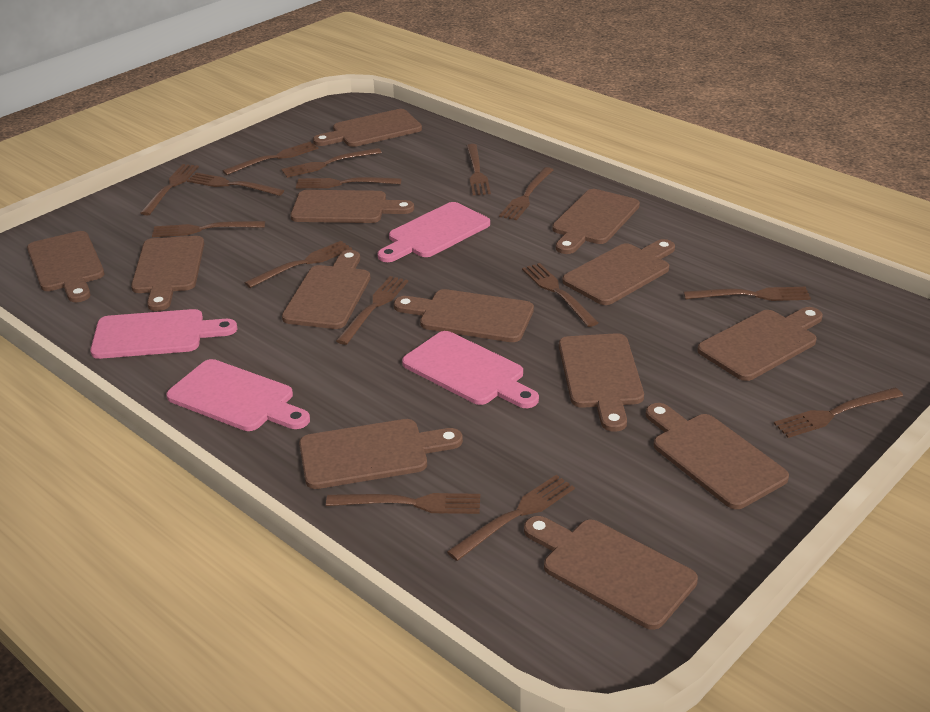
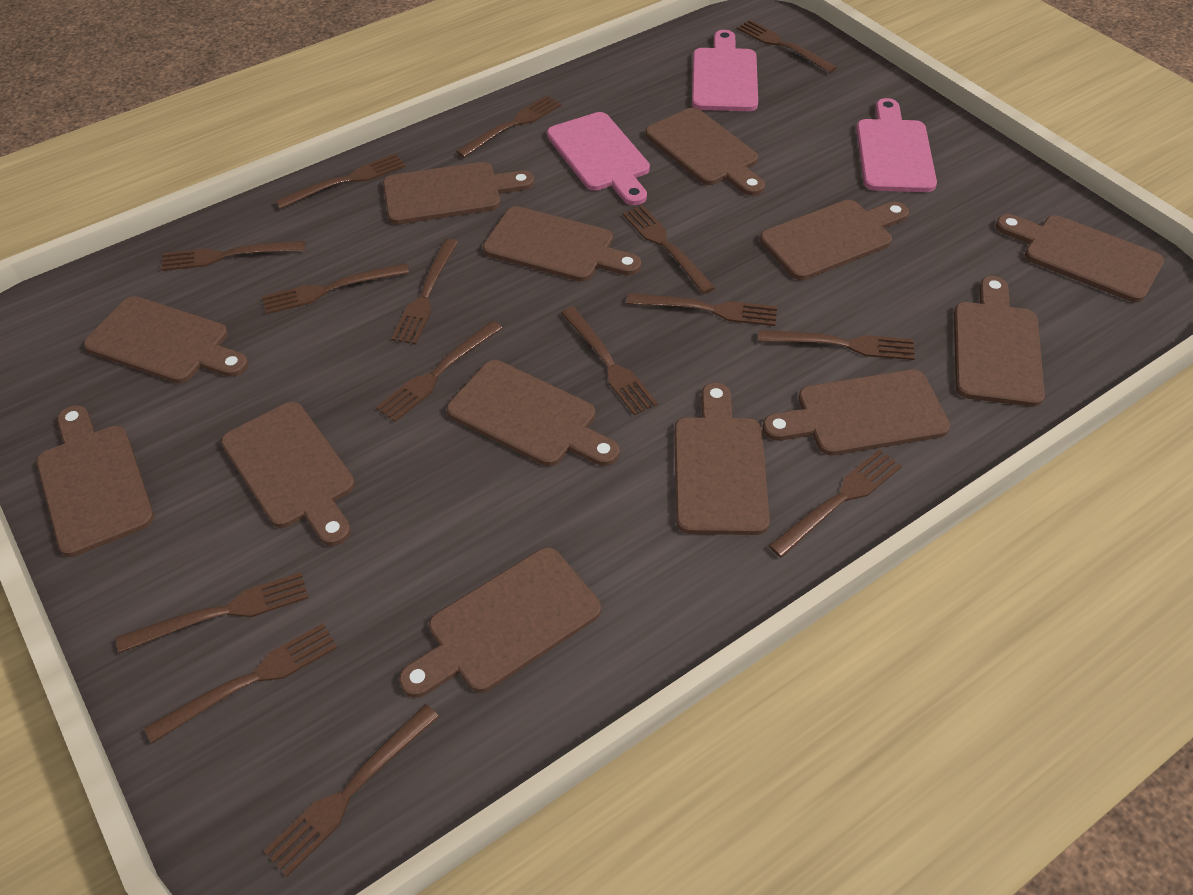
pink cutting board: [90,309,237,359] [166,359,310,431] [378,202,490,262] [402,331,539,408] = 4 -> [547,112,650,205] [692,30,758,111] [856,98,937,192] = 3

